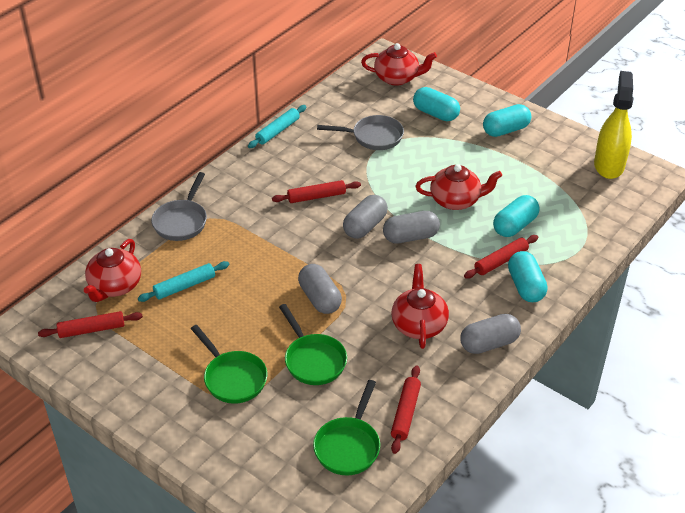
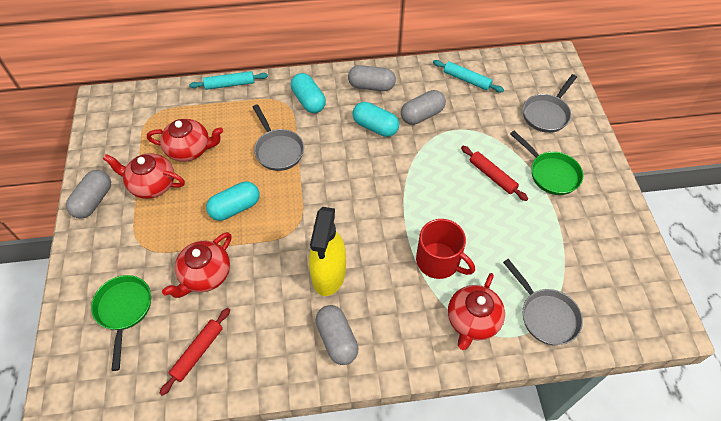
green pan: [191,325,267,404] [279,304,347,385] [313,380,380,476] = 3 -> [91,275,151,371] [510,131,583,195] = 2
grey pan: [151,172,207,241] [317,115,404,150] = 2 -> [253,104,304,171] [503,259,583,345] [523,74,577,133] = 3
red mug: none = 0 -> [416,219,475,279] = 1
red rolling pin: [38,311,143,338] [272,180,361,203] [391,366,421,454] [464,235,538,278] = 4 -> [159,308,230,396] [461,146,528,201] = 2
turquoise capsule: [413,87,460,121] [483,104,531,137] [493,195,540,237] [508,251,548,302] = 4 -> [206,181,260,221] [291,73,326,113] [352,102,399,137] = 3

